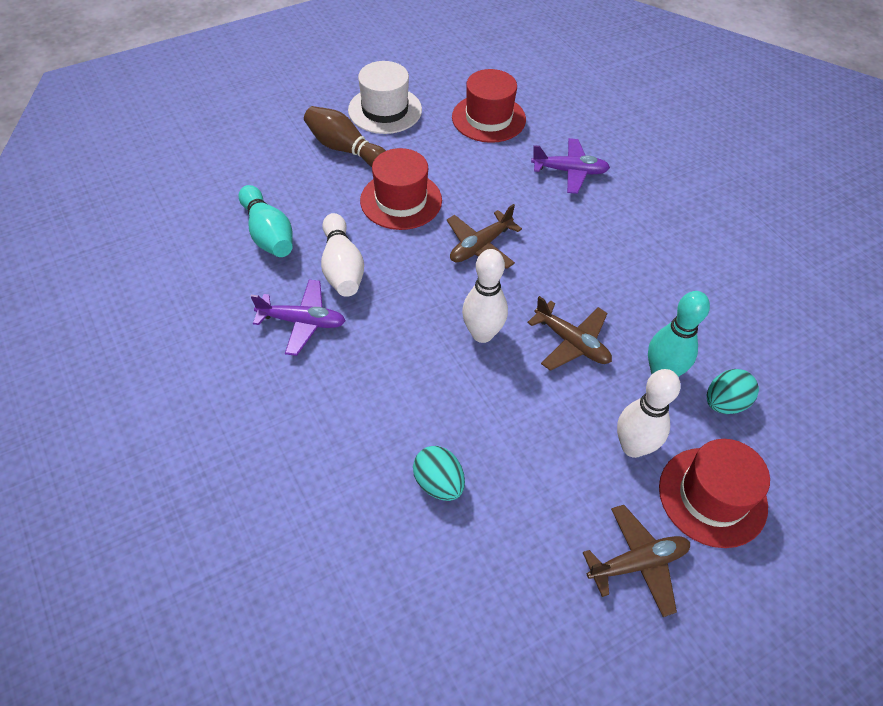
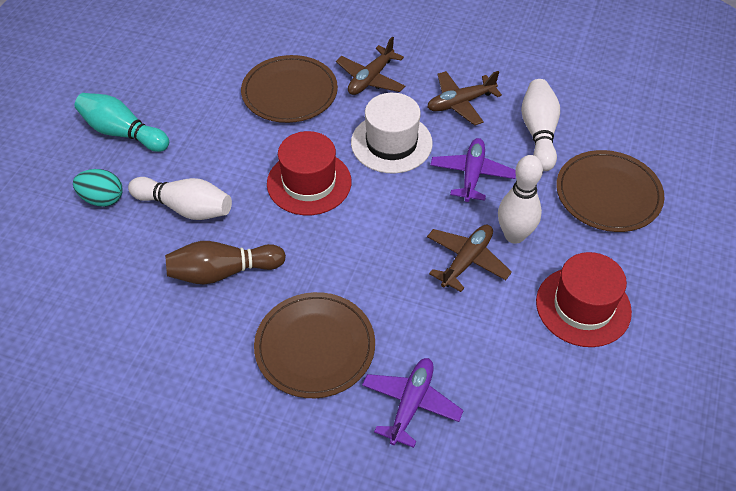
brown plate: none = 0 -> [241,55,338,123] [254,292,375,398] [556,150,664,232] = 3
red hat: [360,148,442,230] [452,69,526,143] [659,439,770,548] = 3 -> [267,131,351,215] [536,252,632,347] = 2
turquoise bowling pin: [239,185,293,257] [648,291,710,377] = 2 -> [75,93,169,152] = 1
turquoise egg: [413,446,465,501] [707,369,759,414] = 2 -> [73,169,123,207] = 1

